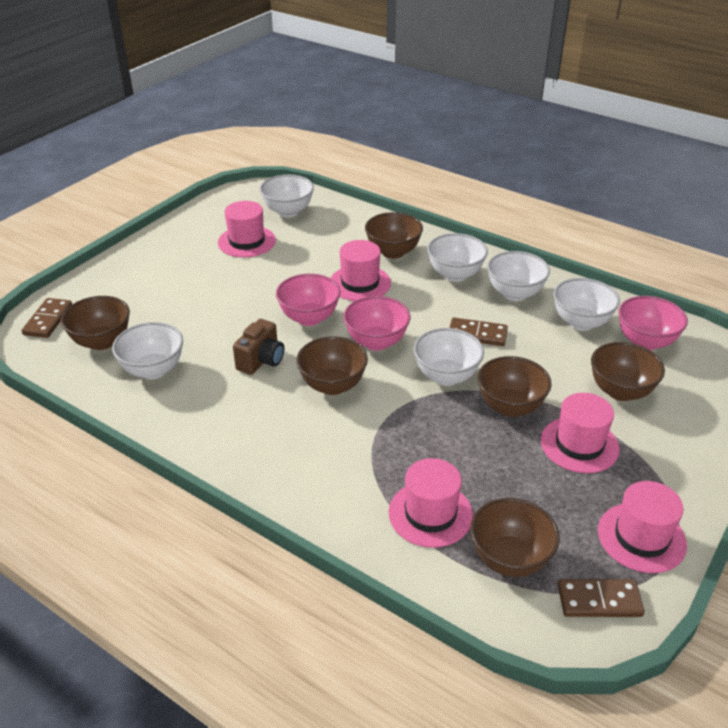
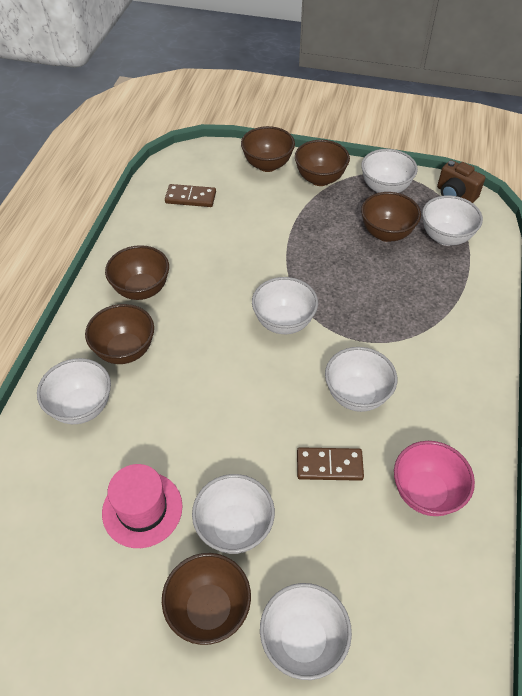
brown domino: [22,298,72,338] [449,317,508,346] [558,579,645,617] = 3 -> [165,184,216,207] [297,447,364,481] = 2
pink bowl: [276,274,341,326] [343,296,410,351] [619,296,688,350] = 3 -> [394,441,475,516] = 1
pink hat: [218,201,276,257] [331,240,391,301] [389,458,473,548] [541,393,620,473] [598,481,687,573] = 5 -> [102,464,183,548] = 1
white bowl: [112,322,183,379] [260,175,314,217] [414,328,484,386] [427,233,488,282] [487,251,550,301] [553,278,620,331] = 6 -> [37,358,111,424] [192,474,275,554] [252,277,318,334] [260,583,352,680] [325,347,397,412] [361,149,418,193] [422,195,483,246] = 7

